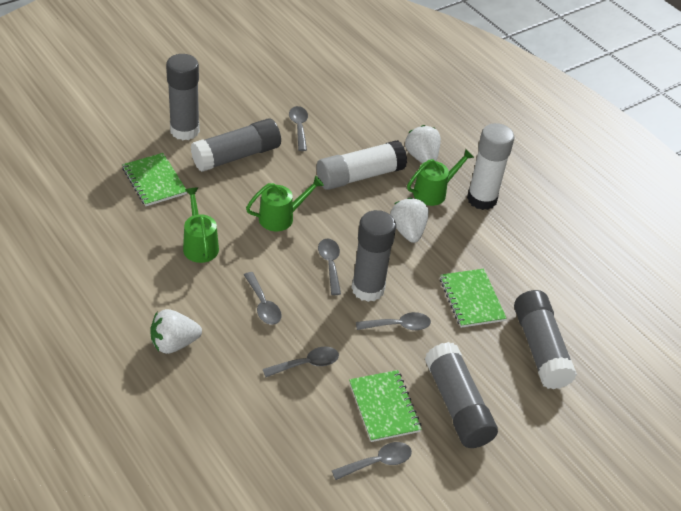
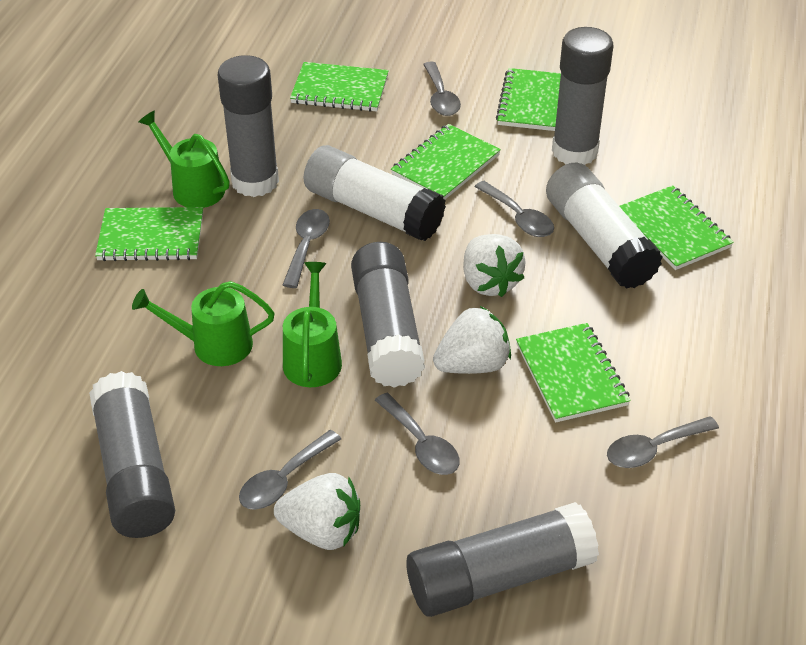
green notebook: [122,153,187,206] [349,370,422,442] [440,269,507,328] = 3 -> [95,207,203,261] [290,62,389,112] [391,124,501,199] [496,68,561,131] [516,323,631,422] [619,185,734,270] = 6

